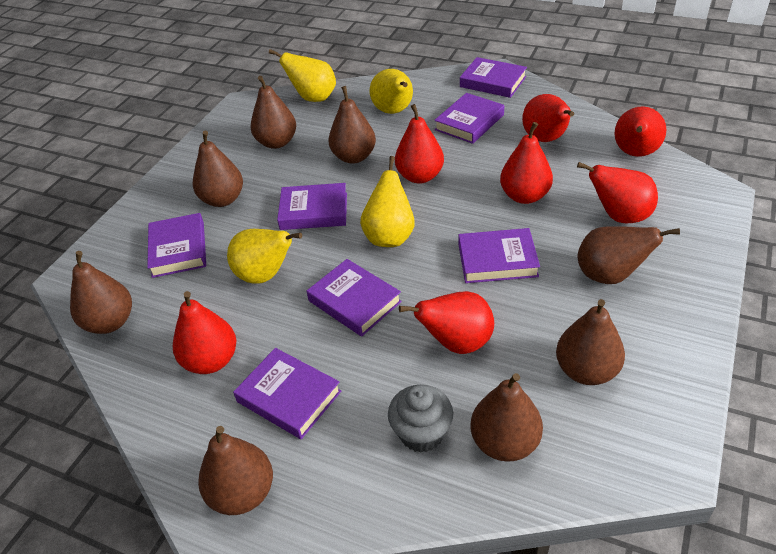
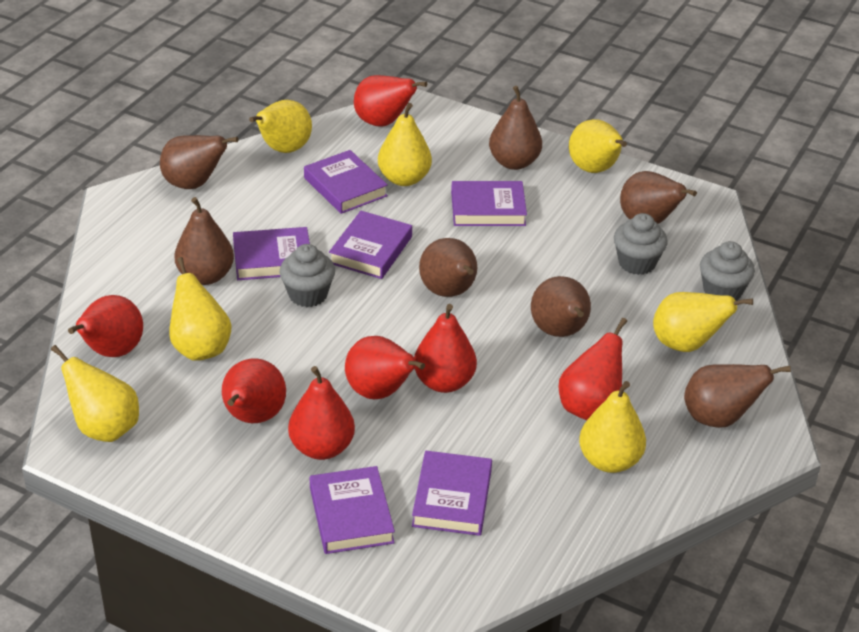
brown pear: [70,251,132,334] [193,131,243,207] [198,426,273,515] [251,76,296,149] [328,86,376,164] [471,373,543,462] [556,299,625,385] [577,227,680,284] = 8 -> [160,135,238,189] [175,197,234,285] [419,238,477,297] [489,86,542,170] [531,276,591,337] [620,171,697,224] [684,364,791,428] = 7
grey cupcake: [388,385,453,453] = 1 -> [280,244,335,307] [614,213,668,275] [700,241,755,301] = 3
purple book: [147,213,206,278] [233,348,341,439] [277,183,347,230] [307,259,402,337] [434,93,504,144] [459,228,540,283] [460,57,527,98] = 7 -> [233,227,310,280] [304,150,388,214] [310,466,395,554] [329,211,412,279] [412,451,492,536] [451,181,527,226] = 6
yellow pear: [227,229,302,283] [269,49,336,102] [360,156,414,247] [370,69,413,114] = 4 -> [51,345,139,442] [169,257,232,361] [249,100,312,153] [378,103,432,186] [569,119,627,173] [579,381,646,473] [653,292,753,352] = 7

